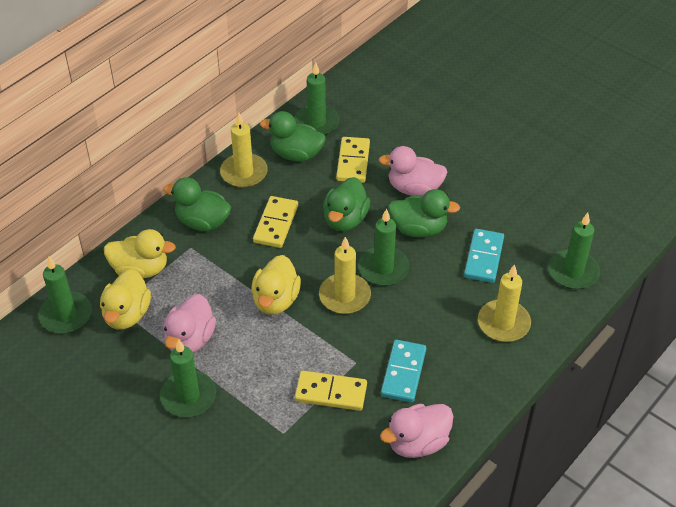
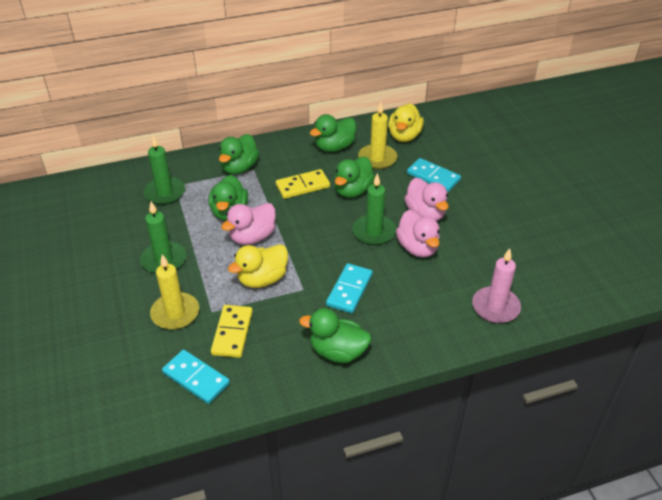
green candle: [38,257,92,334] [160,339,216,417] [294,62,340,135] [358,209,409,286] [548,213,600,289] = 5 -> [140,202,186,274] [143,135,185,205] [352,173,396,245] = 3
green duck: [163,177,231,231] [260,111,326,162] [323,177,370,231] [388,189,460,237] = 4 -> [209,175,248,221] [219,134,259,175] [299,308,371,363] [310,114,356,152] [335,157,375,198] = 5
pink candle: none = 0 -> [472,248,521,323] = 1
turquoise domino: [381,340,426,403] [464,229,504,283] = 2 -> [162,350,230,404] [326,263,373,313] [407,158,461,192] = 3
yellow candle: [220,113,268,188] [319,237,371,314] [478,264,531,342] = 3 -> [150,254,199,330] [358,102,397,169] = 2
yellow domino: [253,196,298,248] [295,371,367,411] [336,137,370,183] = 3 -> [211,305,253,358] [276,169,330,199] = 2
yellow duck: [100,269,151,330] [104,229,176,279] [251,255,301,315] = 3 -> [228,244,288,288] [388,103,424,142] = 2

